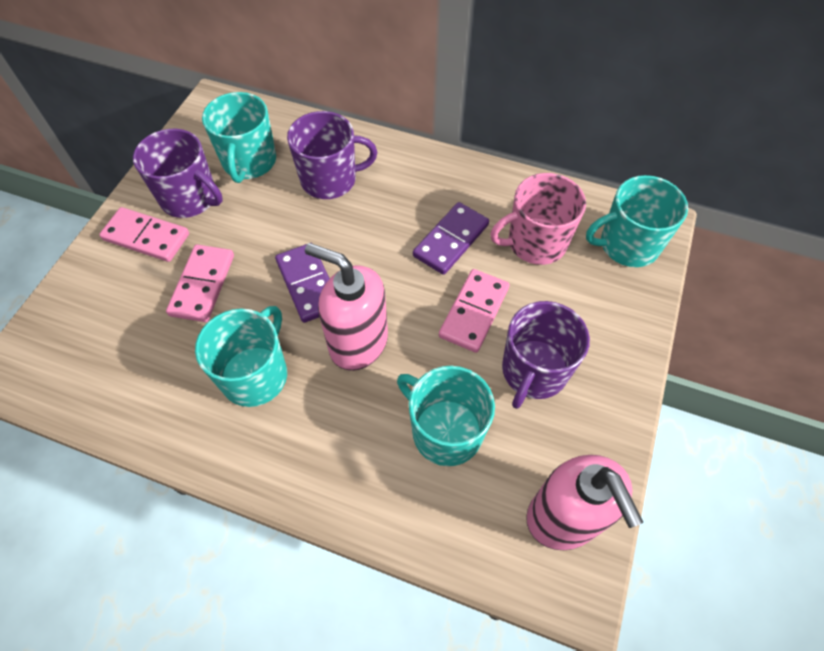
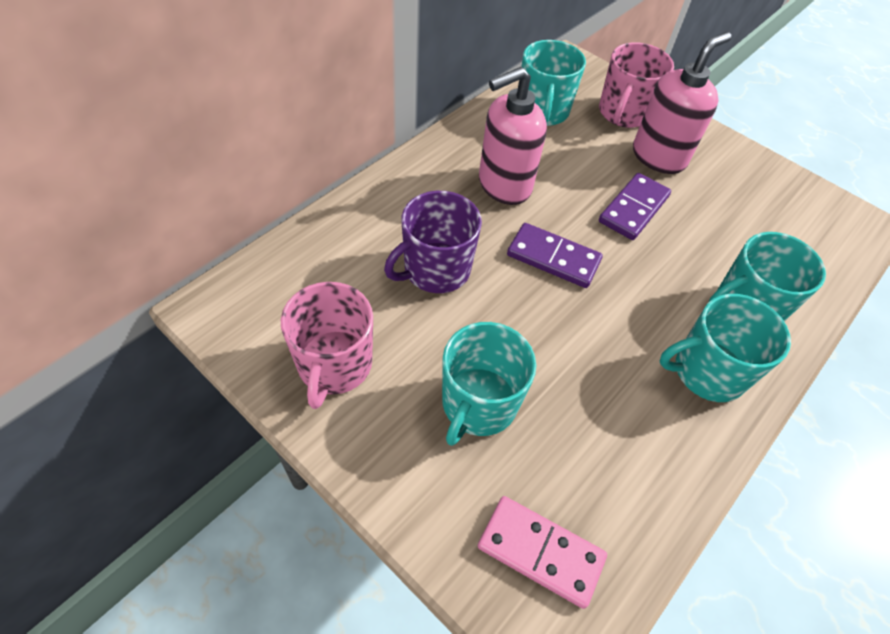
pink domino: [99,207,189,262] [166,244,234,322] [439,269,510,353] = 3 -> [478,496,607,609] = 1
pink mug: [490,173,586,265] = 1 -> [281,282,373,409] [599,42,674,128] = 2
purple mug: [133,129,223,218] [287,111,377,199] [502,301,590,409] = 3 -> [384,191,482,293] = 1

